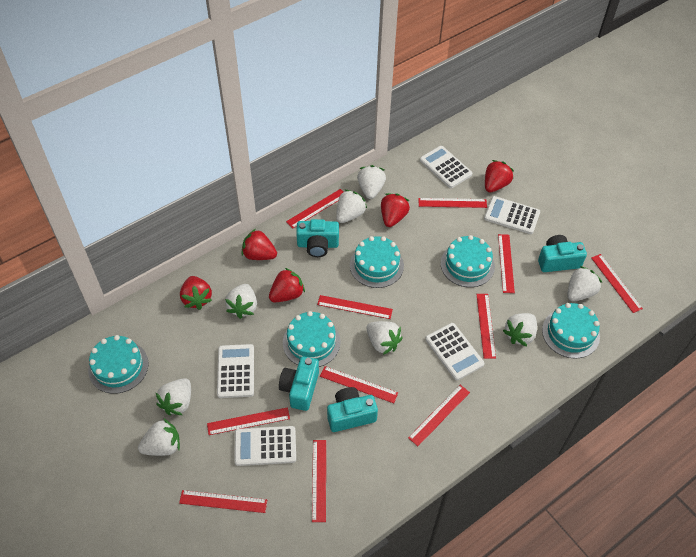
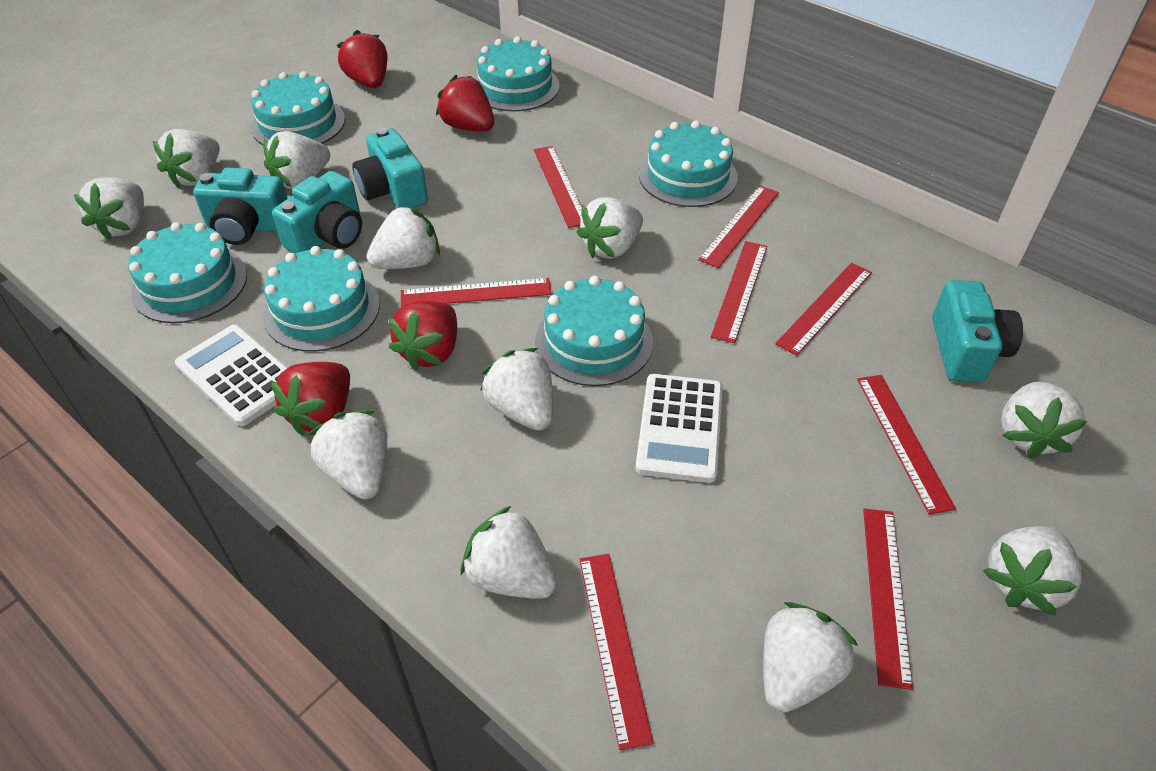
red ruler: [179,490,267,513] [207,407,290,435] [286,189,343,229] [312,440,326,522] [317,295,393,319] [320,366,398,403] [408,385,470,446] [418,198,487,208] [476,294,496,359] [498,234,515,293] [591,254,643,313] = 11 -> [401,278,551,307] [534,146,582,228] [579,554,654,750] [698,185,779,268] [711,241,767,343] [775,263,872,356] [857,375,956,514] [863,509,913,690] = 8
red strawberry: [180,276,212,310] [241,229,277,260] [269,268,305,302] [381,193,410,227] [485,160,514,193] = 5 -> [271,362,350,435] [337,30,387,88] [388,301,457,371] [436,75,494,131] = 4
turquoise cake: [88,335,149,394] [283,311,340,367] [350,236,404,288] [441,235,495,287] [542,303,600,359] = 5 -> [128,222,247,323] [251,71,345,145] [263,246,380,352] [475,37,560,111] [535,276,653,386] [639,121,738,207] = 6
white calculator: [217,344,254,398] [234,426,296,466] [420,146,472,188] [425,323,485,381] [484,196,540,234] = 5 -> [175,325,288,426] [636,374,723,483] = 2
white strawberry: [138,418,180,456] [156,378,191,415] [225,284,257,319] [336,190,367,223] [357,165,386,199] [367,321,403,355] [503,313,537,346] [567,266,602,301] = 8 -> [74,177,144,240] [153,129,220,188] [263,131,330,189] [308,410,387,499] [366,205,440,269] [461,506,557,599] [480,348,553,430] [577,197,643,259] [763,602,858,713] [983,526,1081,616] [1001,382,1087,459] = 11

